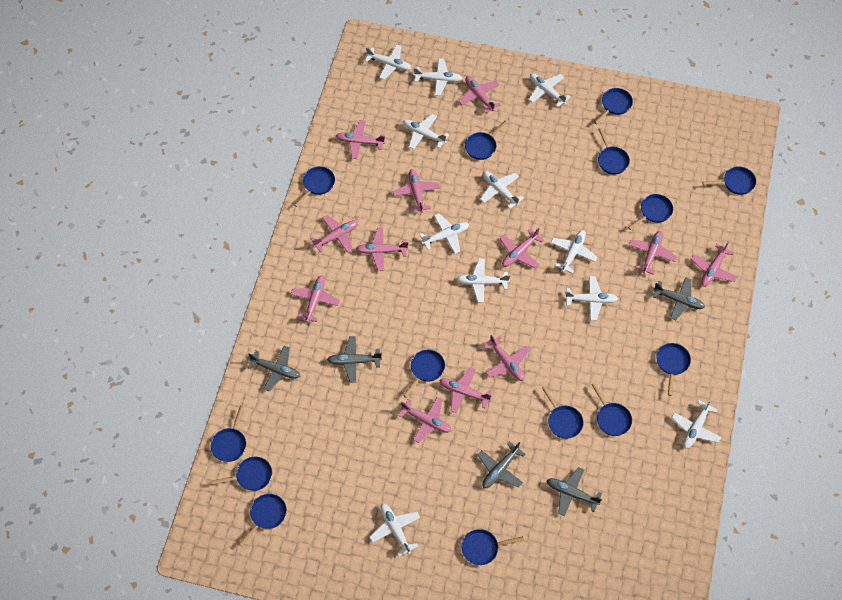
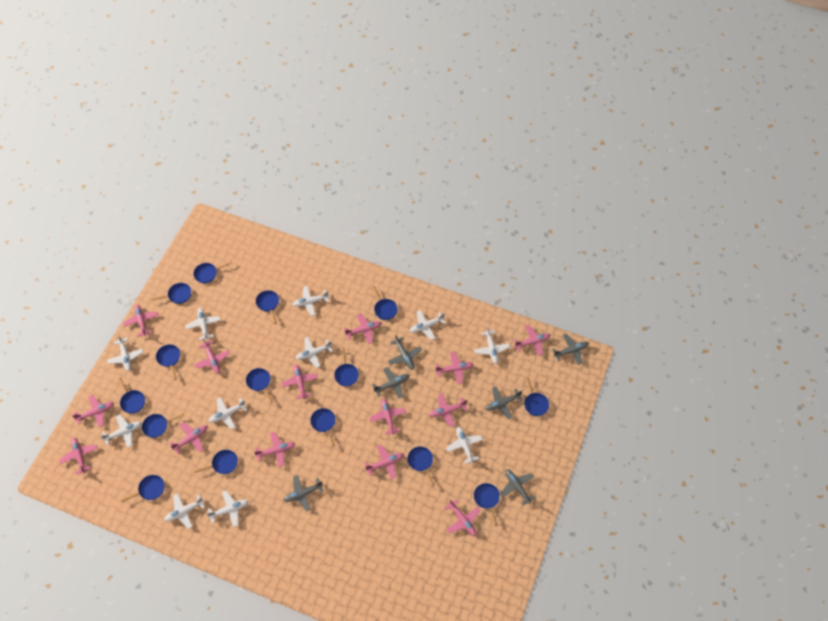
blue pan: [211,405,246,462] [211,457,272,491] [239,494,287,547] [294,166,335,207] [403,350,445,398] [462,529,524,565] [465,120,508,160] [542,386,583,439] [591,383,632,436] [594,88,633,124] [598,128,630,174] [628,194,673,230] [656,343,691,396] [702,166,756,195] = 14 -> [118,378,145,414] [120,475,165,502] [142,413,184,438] [151,283,191,304] [156,345,180,380] [193,261,232,283] [194,450,238,474] [246,368,273,403] [256,290,279,324] [310,408,336,447] [334,348,359,387] [372,286,398,320] [407,447,434,486] [474,483,500,526] [524,377,549,416] = 15
grey plane: [248,346,300,391] [327,336,382,383] [478,441,526,488] [547,467,602,516] [653,277,705,320] = 5 -> [283,475,324,511] [372,367,409,399] [388,335,422,370] [486,386,523,419] [500,469,536,506] [552,334,589,365] = 6
pink plane: [291,276,340,322] [310,215,358,253] [336,120,385,159] [356,228,408,271] [393,169,440,213] [399,397,451,443] [439,367,493,414] [459,76,500,113] [484,335,530,381] [500,228,544,268] [629,231,677,275] [691,242,737,287] = 12 -> [59,438,98,475] [72,395,114,427] [123,304,158,337] [170,422,207,454] [194,338,230,374] [254,432,295,467] [281,364,318,399] [344,313,381,344] [365,445,404,480] [369,399,406,435] [429,393,468,427] [435,352,474,384] [445,499,480,536] [514,325,550,356] = 14

